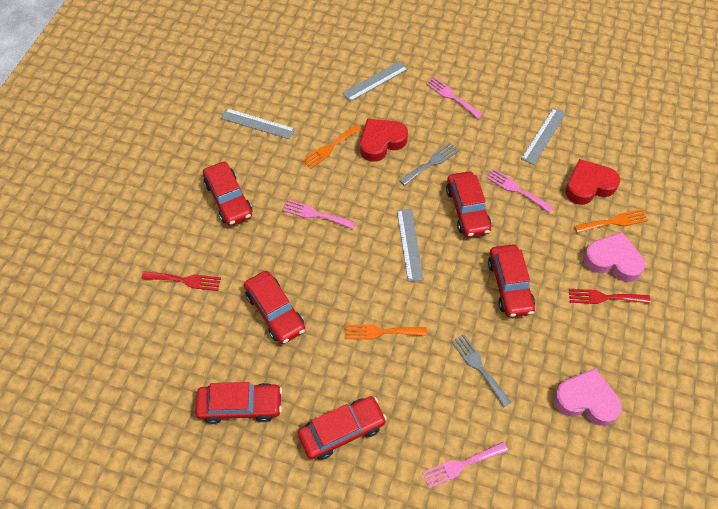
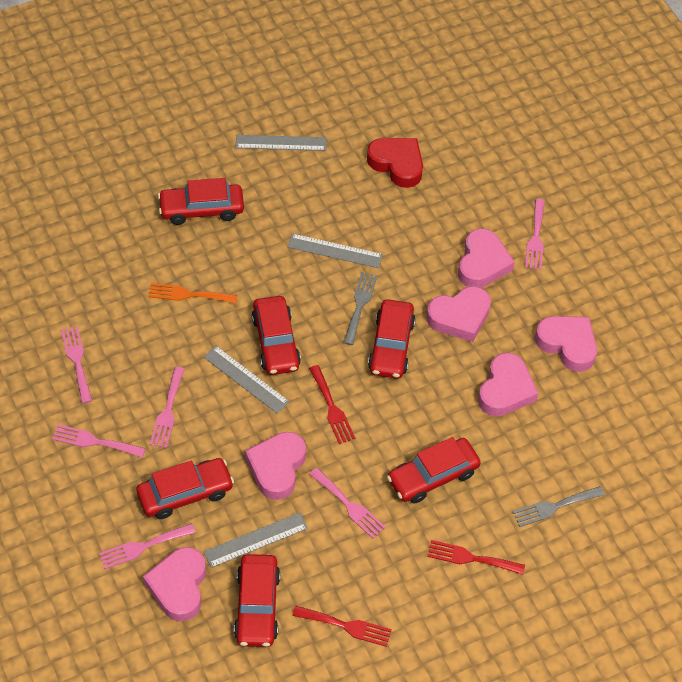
orange fork: [302,124,362,169] [345,324,427,339] [574,209,648,233] = 3 -> [148,283,238,304] = 1
pink fork: [283,199,356,229] [422,442,508,488] [426,77,483,119] [486,168,554,213] = 4 -> [52,424,146,457] [61,326,92,403] [99,523,196,569] [150,367,185,448] [309,468,386,539] [525,199,545,270] = 6
pink heart: [554,368,622,426] [583,232,645,282] = 2 -> [143,547,206,621] [245,432,306,500] [426,286,491,342] [458,228,515,288] [478,353,539,417] [535,316,597,372] = 6
red fork: [142,271,221,291] [569,289,650,304] = 2 -> [292,606,392,647] [309,365,355,444] [427,540,525,575] = 3
red heart: [360,119,408,162] [565,159,620,205] = 2 -> [367,138,423,188] = 1

